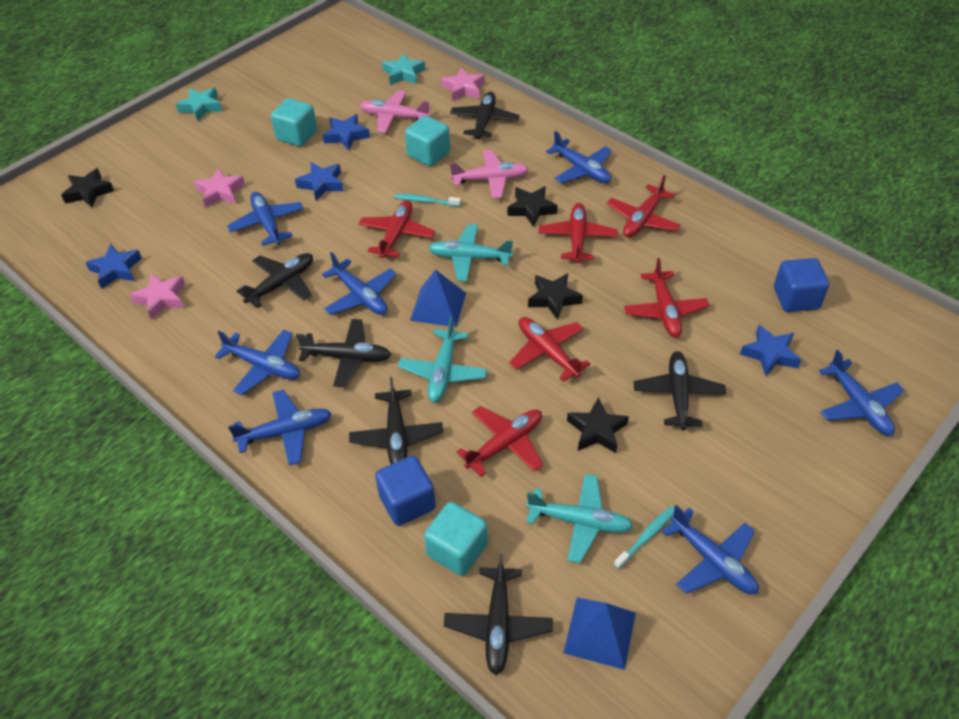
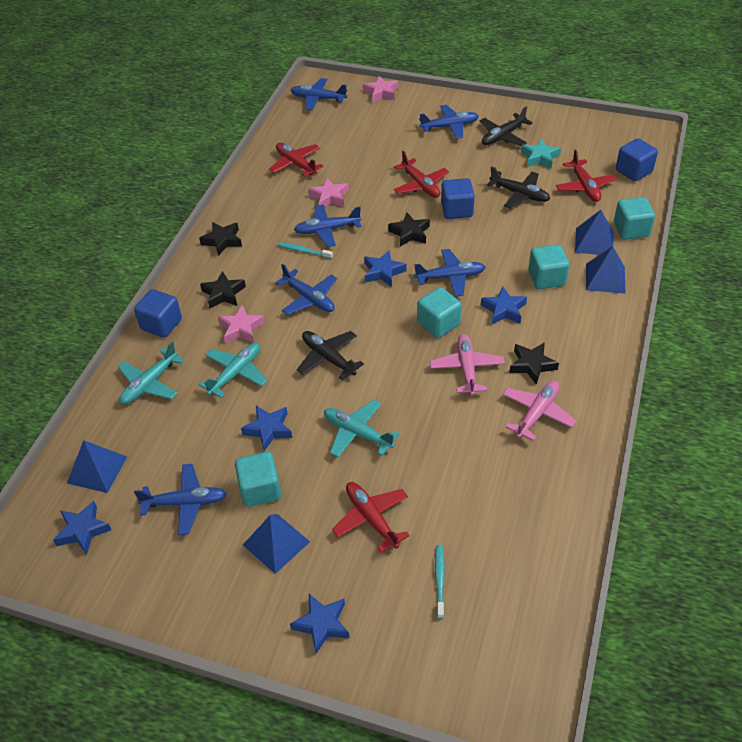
black plane: [237,253,313,308] [296,319,391,387] [349,377,443,464] [444,554,553,675] [450,92,520,139] [634,351,726,430] = 6 -> [297,331,364,380] [480,106,532,146] [487,166,550,209] = 3
blue cube: [375,456,436,526] [774,258,829,312] = 2 -> [134,289,182,338] [441,178,475,219] [616,138,658,181] = 3
blue plane: [215,329,300,395] [227,192,304,246] [228,390,332,465] [322,252,397,315] [546,131,612,183] [662,505,759,595] [819,350,905,436] = 7 -> [134,464,227,535] [275,264,337,315] [290,78,347,110] [294,204,361,247] [414,249,485,297] [419,105,479,139] = 6
blue pyramid: [410,269,466,327] [563,597,636,670] = 2 -> [67,440,127,493] [243,514,310,574] [575,210,613,255] [586,246,626,294] = 4
blue star: [85,244,142,289] [295,162,344,201] [323,114,370,150] [740,325,801,376] = 4 -> [53,501,111,555] [241,406,292,451] [290,594,350,654] [364,250,406,287] [481,286,527,324] = 5
red plane: [359,200,435,258] [456,406,543,477] [509,317,591,382] [538,203,618,263] [607,175,681,238] [624,258,710,338] = 6 -> [269,143,324,177] [332,482,410,553] [394,151,449,198] [556,149,617,202] = 4
turquoise cube: [271,98,317,147] [405,116,450,166] [424,502,488,576] = 3 -> [235,452,281,507] [417,287,461,338] [529,244,569,289] [614,197,655,240] = 4
turquoise star: [176,87,222,121] [382,53,425,85] = 2 -> [521,139,561,169] = 1

